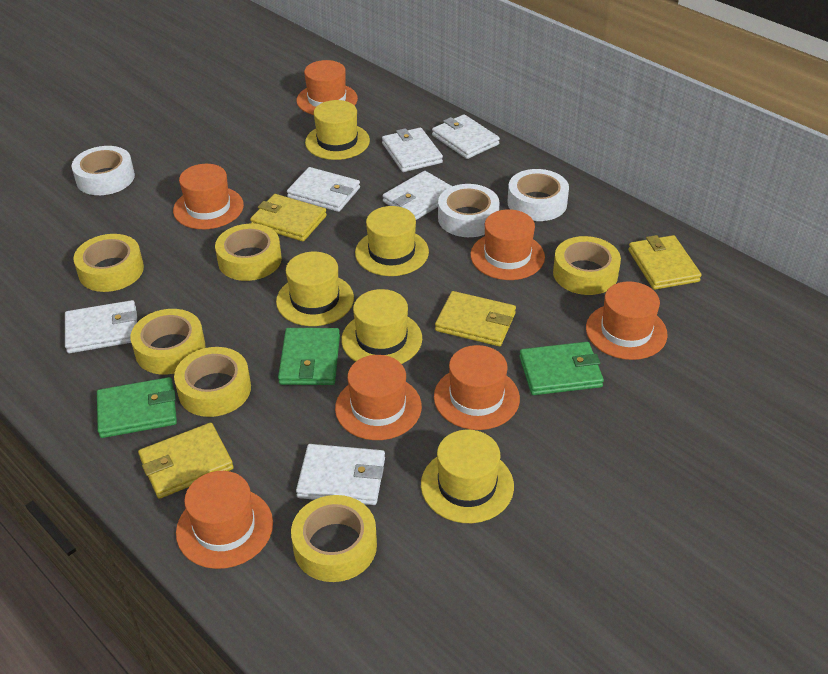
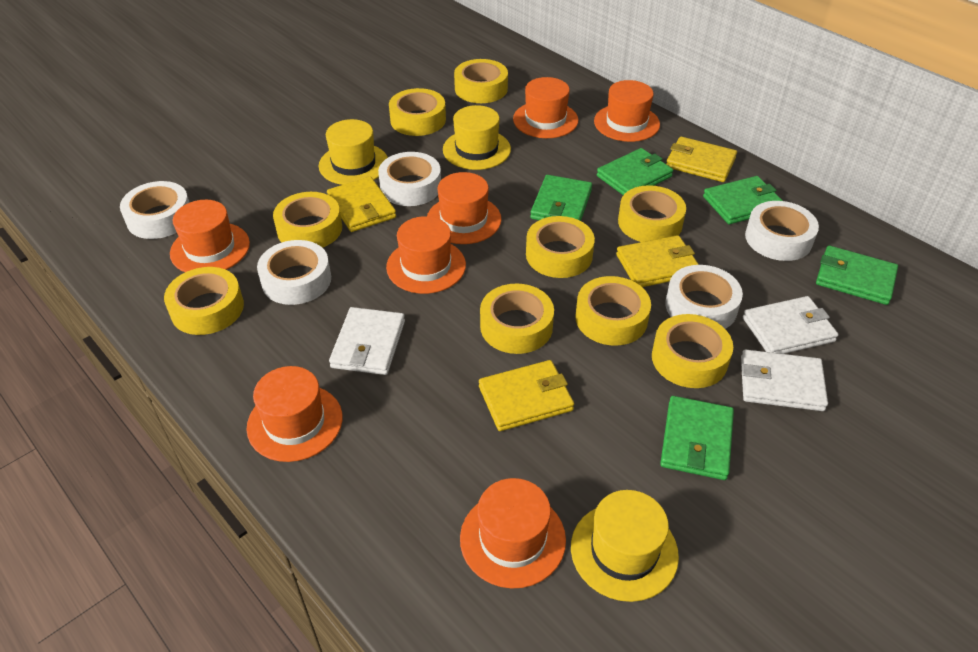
green wallet: [97,377,177,438] [278,328,340,385] [519,342,604,395] = 3 -> [530,175,592,221] [597,148,673,195] [660,396,734,480] [703,176,783,224] [816,246,898,305] = 5
white tape: [71,146,135,195] [438,184,500,237] [507,169,569,221] = 3 -> [120,181,190,239] [257,240,331,305] [378,152,441,206] [665,265,743,329] [745,201,819,261] = 5
white wallet: [65,300,137,353] [287,167,360,212] [296,444,385,505] [382,128,443,172] [383,171,452,220] [432,114,500,159] = 6 -> [329,307,405,375] [741,349,828,411] [743,296,839,354] = 3
yellow hat: [276,252,354,326] [305,100,370,160] [341,289,422,364] [355,206,429,276] [421,430,514,523] = 5 -> [319,119,388,185] [443,105,511,170] [571,490,679,602] = 3
yellow tape: [73,234,144,292] [130,309,205,375] [174,347,251,417] [215,224,282,281] [291,495,377,582] [553,236,621,295] = 6 -> [164,267,244,335] [273,192,342,248] [389,88,446,136] [454,59,508,103] [480,284,554,354] [526,216,595,278] [576,276,651,346] [618,185,686,242] [652,314,733,388] = 9

